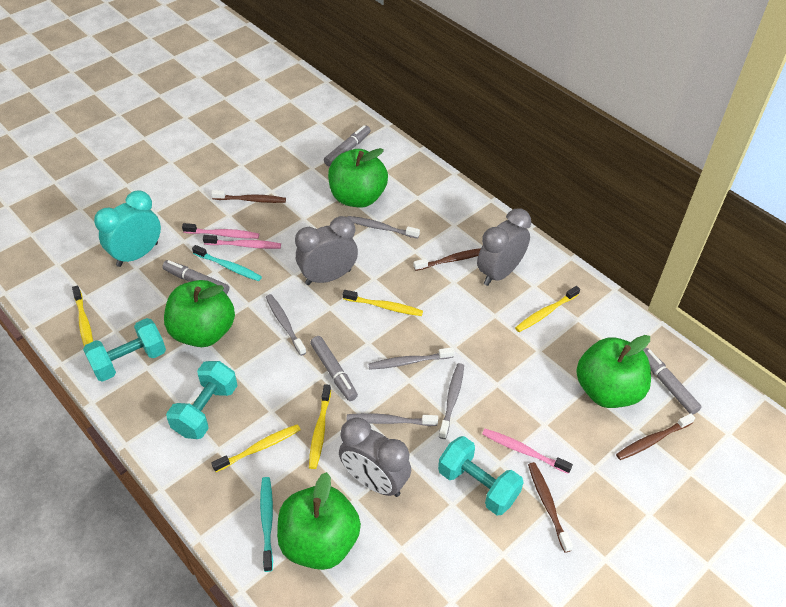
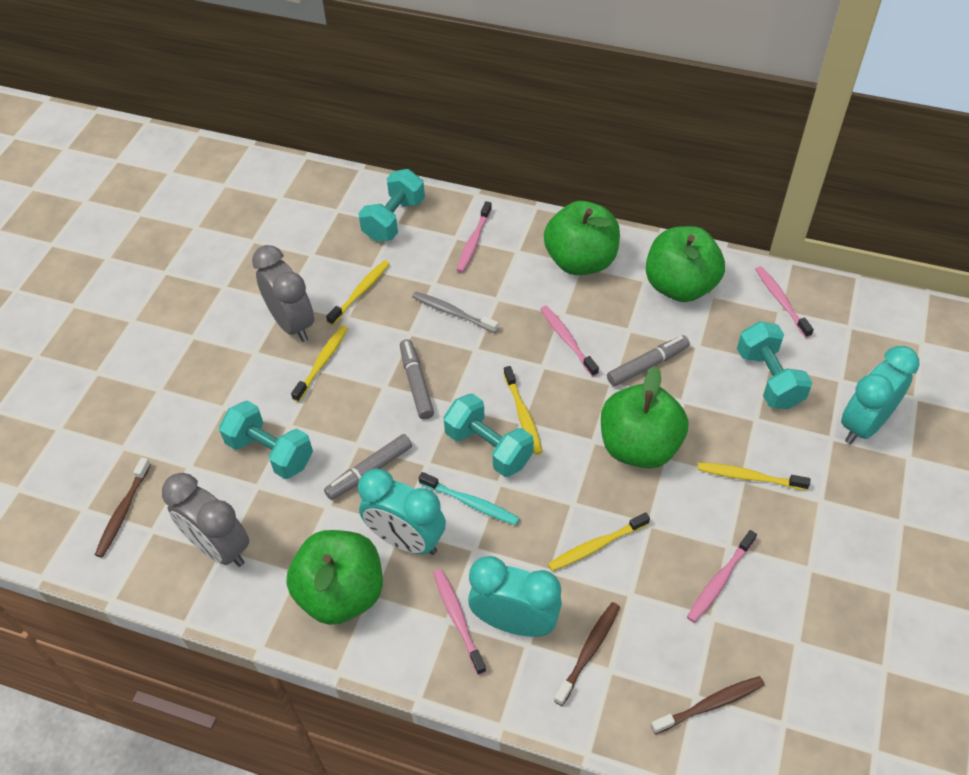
brown toothbrush: [211,190,286,203] [413,248,481,271] [528,462,573,553] [616,413,695,460] = 4 -> [95,458,151,558] [554,602,620,706] [651,676,764,734] = 3
grey clock: [295,216,358,285] [339,417,411,497] [477,208,531,286] = 3 -> [162,473,249,567] [252,245,314,342] = 2
grey marker: [162,260,229,295] [310,336,358,401] [324,125,371,167] [643,348,702,414] = 4 -> [324,434,412,500] [400,339,434,420] [607,335,690,386] = 3
grey toothbrush: [266,294,307,356] [346,413,438,426] [347,216,420,239] [368,347,455,370] [439,363,464,439] = 5 -> [412,292,498,333] = 1
pink toothbrush: [182,223,259,239] [203,235,281,249] [482,429,573,474] = 3 -> [433,569,486,675] [457,201,492,273] [540,306,599,377] [687,530,757,623] [755,266,814,338] = 5
turquoise clock: [94,190,161,267] = 1 -> [358,468,446,555] [468,556,562,637] [841,346,920,444] = 3
turquoise dumbbell: [83,318,166,382] [166,361,237,439] [438,436,524,515] = 3 -> [219,401,313,479] [358,169,425,242] [443,394,534,477] [737,321,812,409] = 4
turquoise toothbrush: [192,245,262,281] [260,477,273,572] = 2 -> [418,472,520,525] = 1

